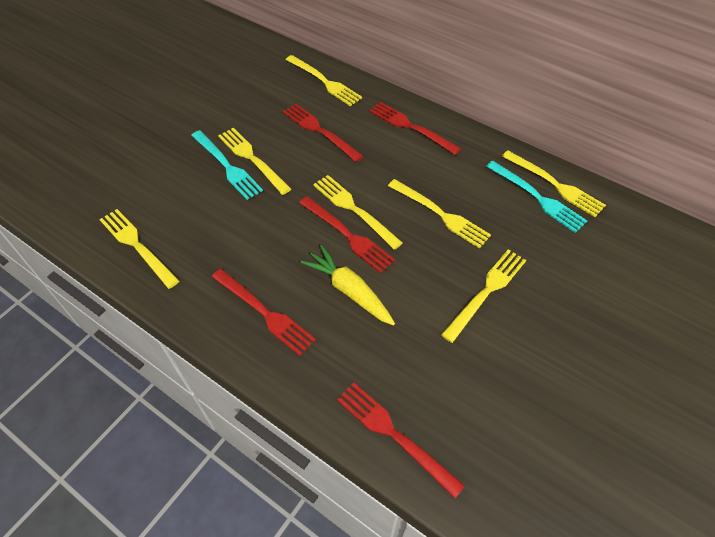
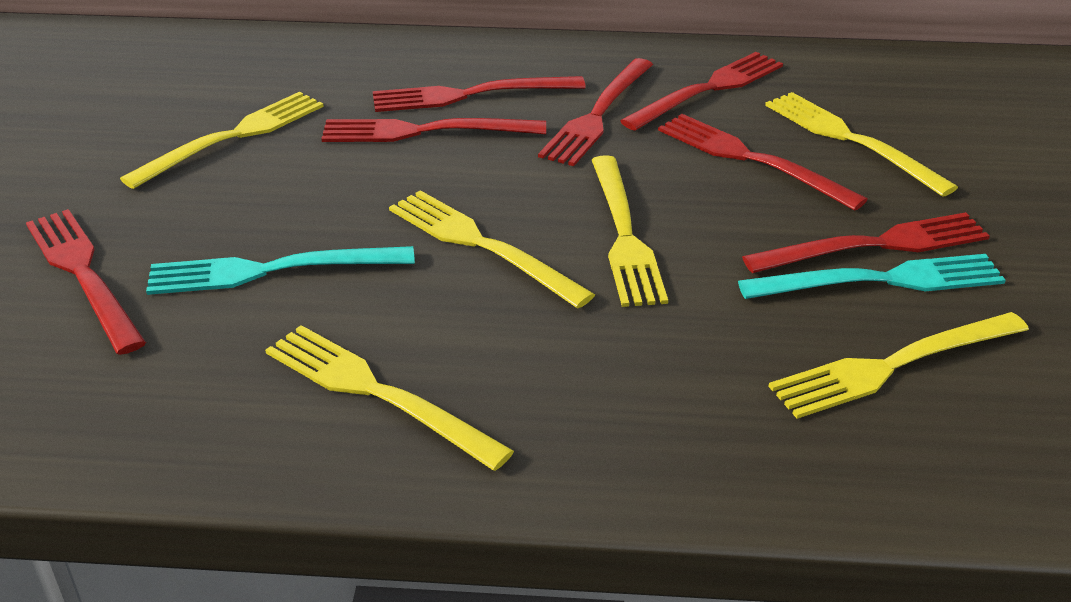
red fork: [212,269,316,356] [283,104,364,162] [299,196,395,273] [337,383,465,498] [369,102,461,155] = 5 -> [26,209,146,355] [321,118,546,142] [373,76,586,112] [538,58,653,166] [620,52,783,131] [658,114,868,211] [742,212,990,273] = 7
yellow carrot: [300,245,395,326] = 1 -> none = 0
yellow fork: [99,209,179,289] [218,128,291,195] [286,55,362,106] [313,175,403,250] [388,179,491,249] [441,250,526,343] [502,150,606,217] = 7 -> [120,92,324,189] [265,325,514,471] [389,190,595,308] [592,155,668,307] [765,92,958,197] [768,312,1029,419] = 6

